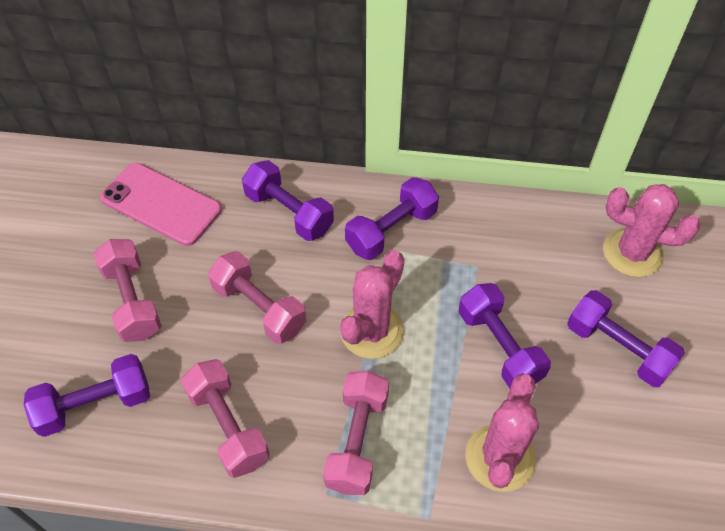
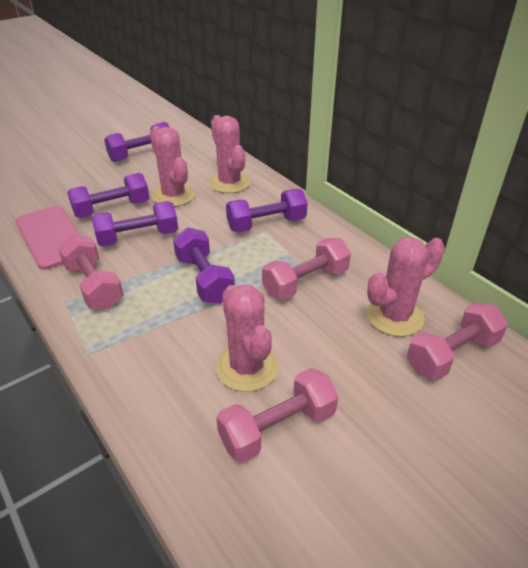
pink cactus: [340,250,404,359] [465,373,539,492] [603,184,700,277] = 3 -> [150,126,196,207] [209,115,251,193] [215,285,279,392] [367,237,445,337] = 4

